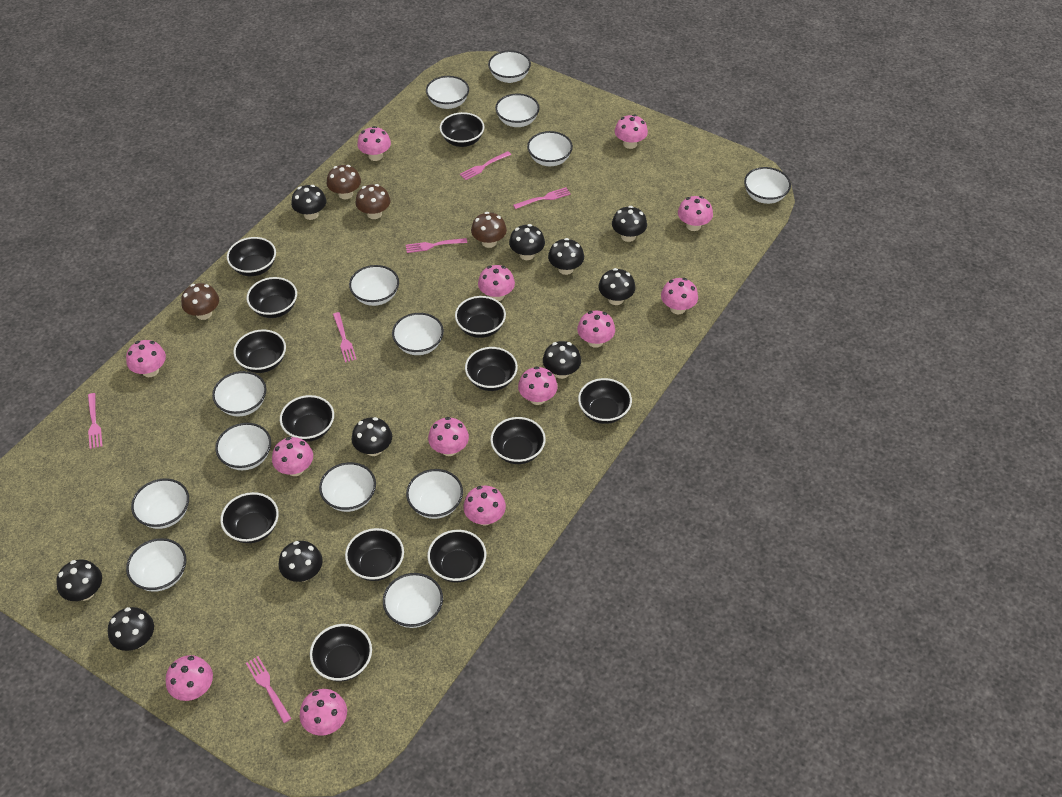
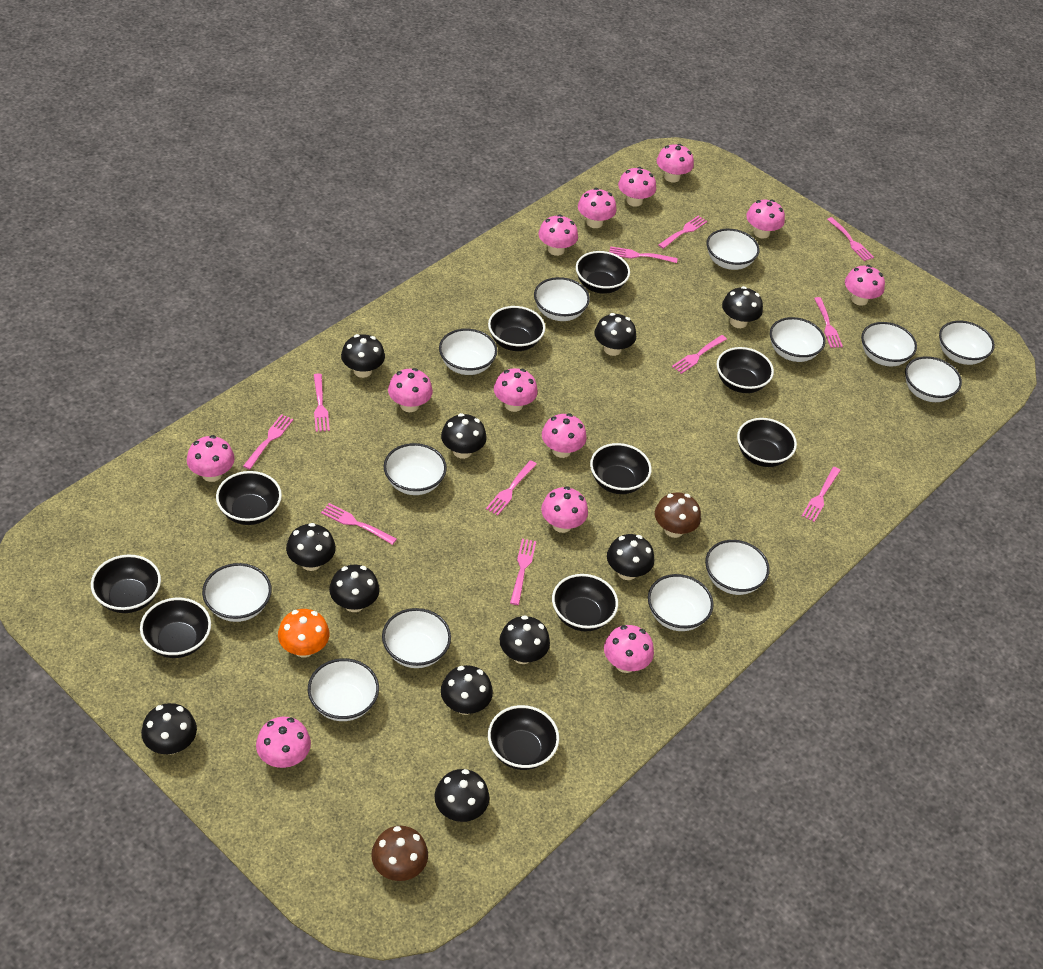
black bowl: [220,492,279,543] [227,237,276,276] [233,329,286,373] [247,277,297,318] [280,395,334,442] [310,624,372,682] [345,528,404,581] [427,530,486,582] [440,112,484,147] [455,296,506,338] [465,347,518,391] [490,417,546,464] [578,378,632,424] = 13 -> [91,555,161,613] [140,598,211,658] [216,471,282,525] [488,306,545,351] [488,705,559,770] [552,574,618,631] [576,251,630,294] [590,443,652,494] [717,347,774,393] [737,418,797,467] = 10
black mushroom: [56,559,102,601] [108,607,154,651] [279,541,323,582] [291,185,326,220] [352,417,392,456] [509,224,545,260] [543,341,581,379] [548,238,584,275] [598,268,636,305] [612,206,647,242] = 10 -> [141,703,197,754] [286,523,336,571] [329,565,380,612] [341,334,385,378] [435,769,490,822] [441,413,486,459] [441,665,493,715] [500,615,550,664] [594,313,636,356] [607,534,655,580] [722,286,763,328] = 11
brown mushroom: [181,283,219,320] [327,165,361,199] [356,184,391,219] [471,212,507,248] = 4 -> [371,826,428,881] [655,492,701,538] = 2
orange mushroom: none = 0 -> [278,609,330,657] = 1
pink fork: [88,393,103,449] [246,656,292,723] [333,312,357,362] [406,238,467,253] [460,151,511,180] [513,187,571,209] = 6 -> [243,414,293,470] [314,374,330,432] [321,503,397,545] [486,460,537,516] [510,539,536,605] [609,246,677,263] [658,216,707,249] [672,335,727,374] [802,467,841,522] [814,297,843,348] [827,217,874,261] = 11
white bowl: [126,538,186,592] [131,478,189,529] [212,371,267,416] [215,423,271,470] [319,462,376,512] [349,265,399,306] [383,573,443,628] [392,313,444,355] [406,469,463,519] [426,76,469,109] [488,50,531,83] [495,93,539,127] [527,131,573,166] [744,167,791,204] = 14 -> [202,563,272,622] [308,658,379,721] [382,608,451,668] [384,443,447,495] [439,329,497,375] [534,277,590,321] [648,574,714,631] [705,540,770,595] [706,229,760,270] [770,317,826,362] [861,322,917,366] [905,356,962,402] [939,321,995,365] = 13

